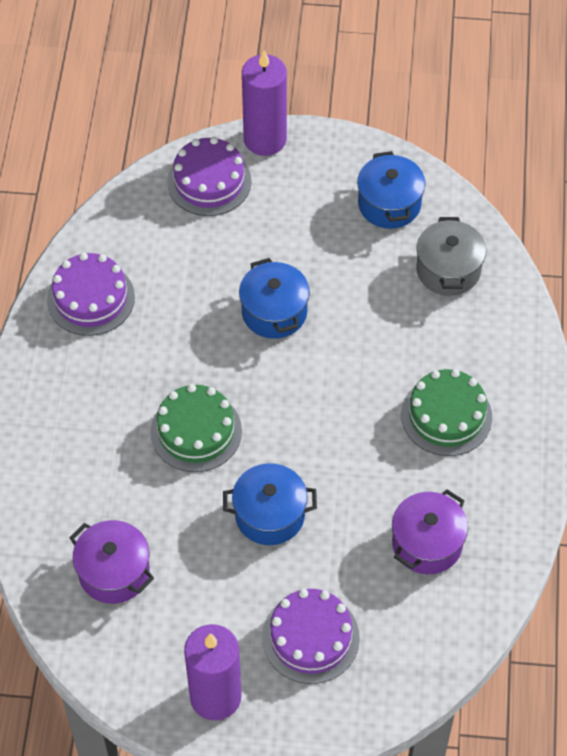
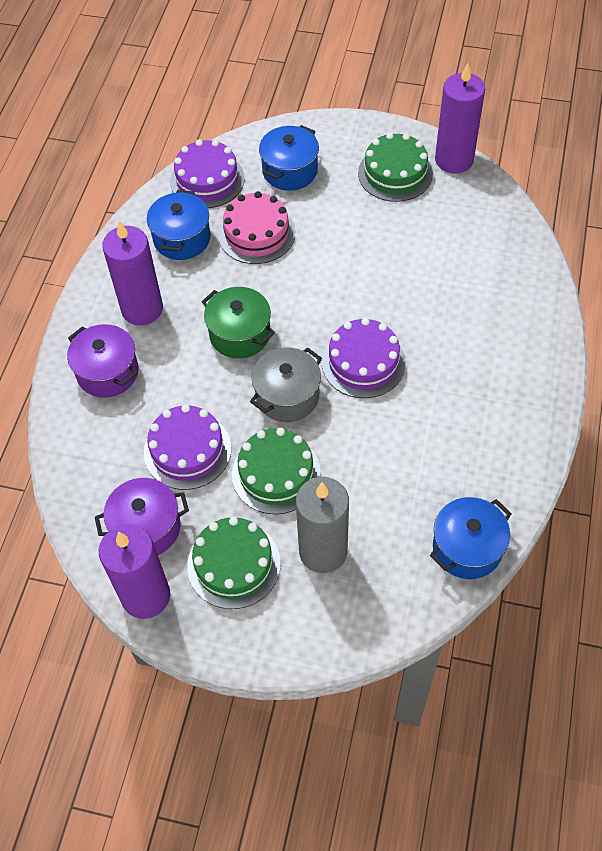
green cake: [150,384,242,472] [401,369,492,456] = 2 -> [187,517,281,609] [232,428,321,514] [358,133,433,202] = 3
green pot: none = 0 -> [202,287,275,359] = 1
grey candle: none = 0 -> [296,477,349,573] = 1
pink cake: none = 0 -> [218,191,295,264] = 1
purple candle: [184,624,242,721] [242,50,287,156] = 2 -> [99,524,170,619] [102,221,163,326] [435,63,485,174] = 3

